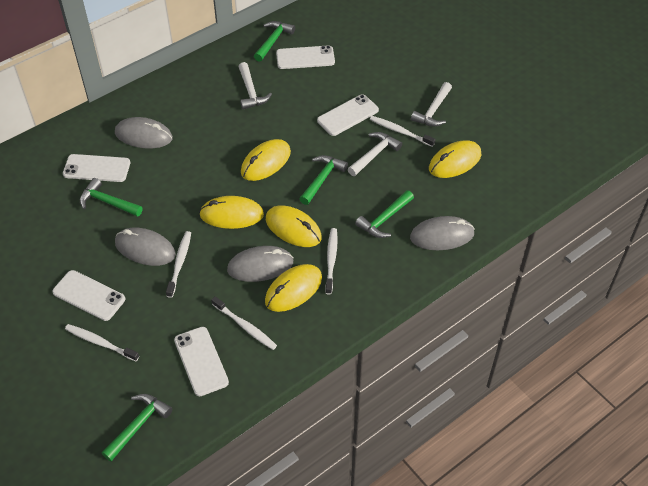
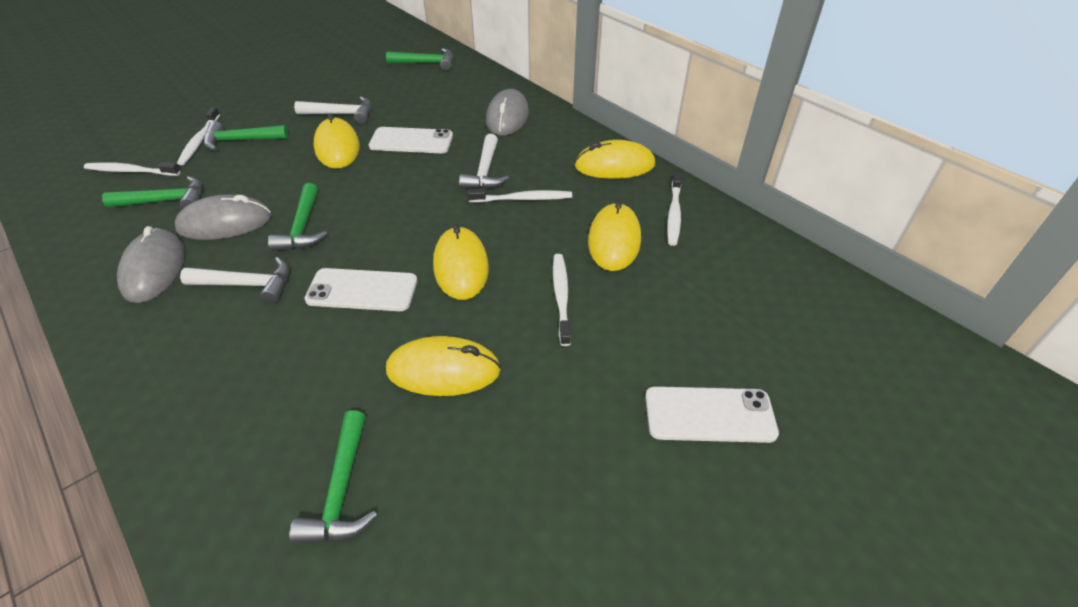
grey mouse: [115,117,173,148] [115,228,176,266] [227,246,294,282] [410,216,475,250] = 4 -> [117,226,185,303] [175,195,272,240] [486,89,529,136] = 3
white phone: [52,270,125,321] [63,154,130,182] [174,327,229,396] [276,45,335,69] [317,94,379,136] = 5 -> [304,268,417,311] [369,127,453,153] [645,386,779,443] = 3

